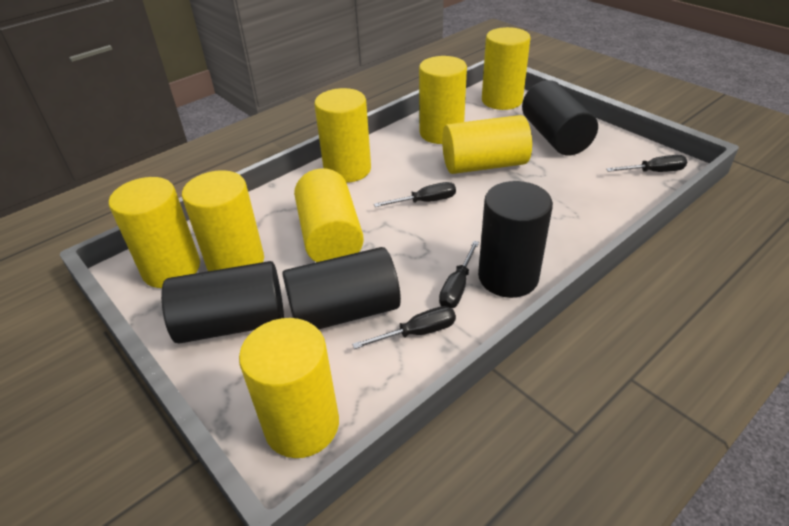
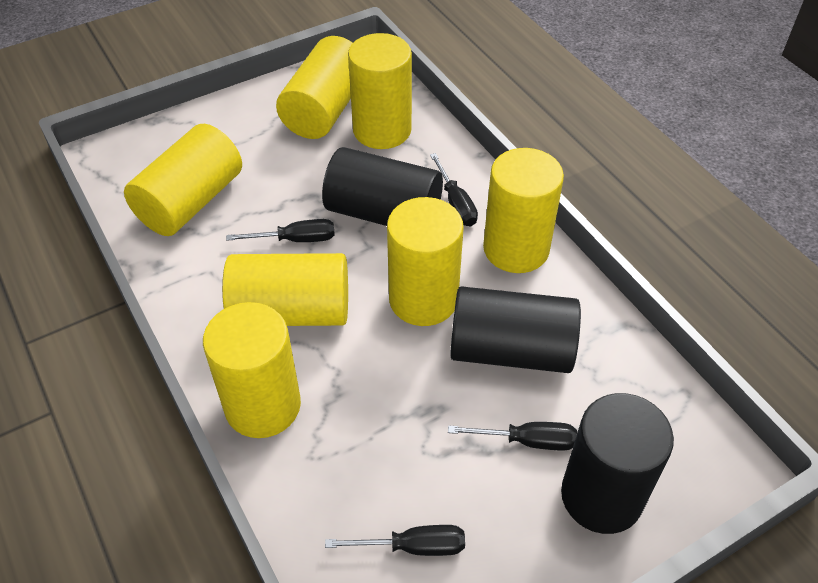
black cylinder: [161,261,284,344] [282,247,401,330] [478,181,553,298] [522,80,598,155] = 4 -> [322,147,443,226] [450,286,581,373] [561,393,674,534] = 3
yellow cylinder: [109,177,200,288] [182,170,264,271] [239,318,339,458] [294,168,364,262] [314,88,371,183] [419,56,467,144] [442,115,532,174] [482,27,531,110] = 8 -> [124,124,242,236] [203,302,301,438] [222,253,348,326] [276,36,353,139] [348,33,412,149] [387,197,464,326] [483,148,564,273] = 7

